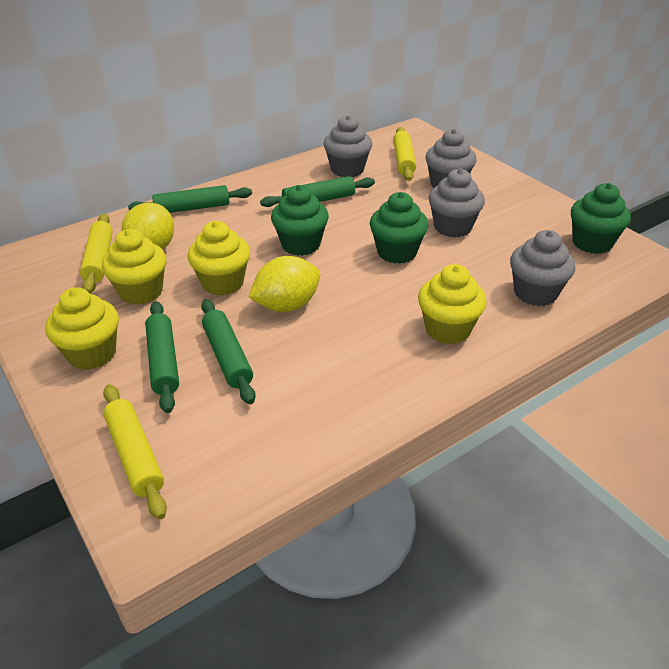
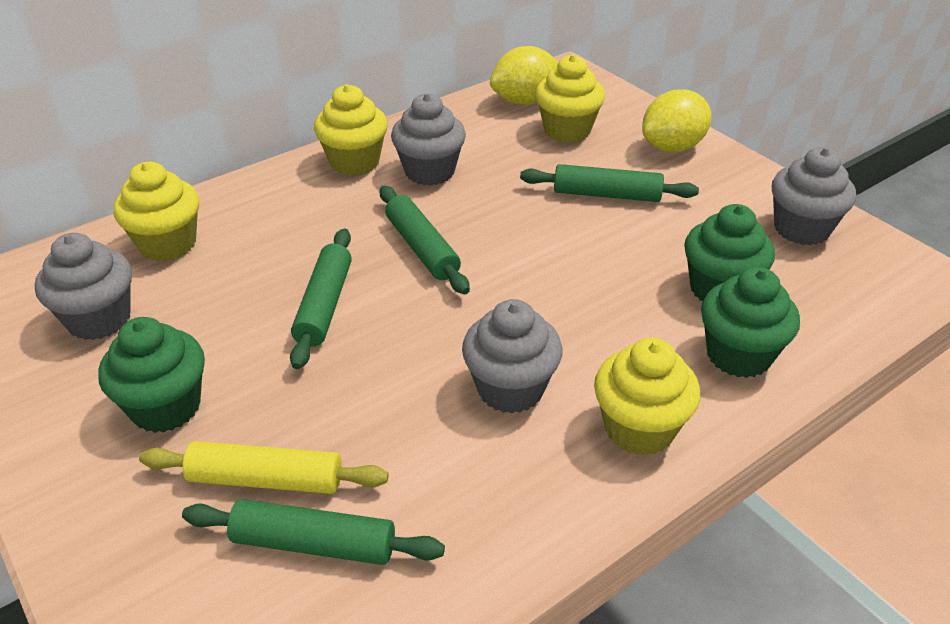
yellow rolling pin: [80,213,113,294] [103,384,167,519] [393,127,416,181] = 3 -> [139,441,388,494] = 1

